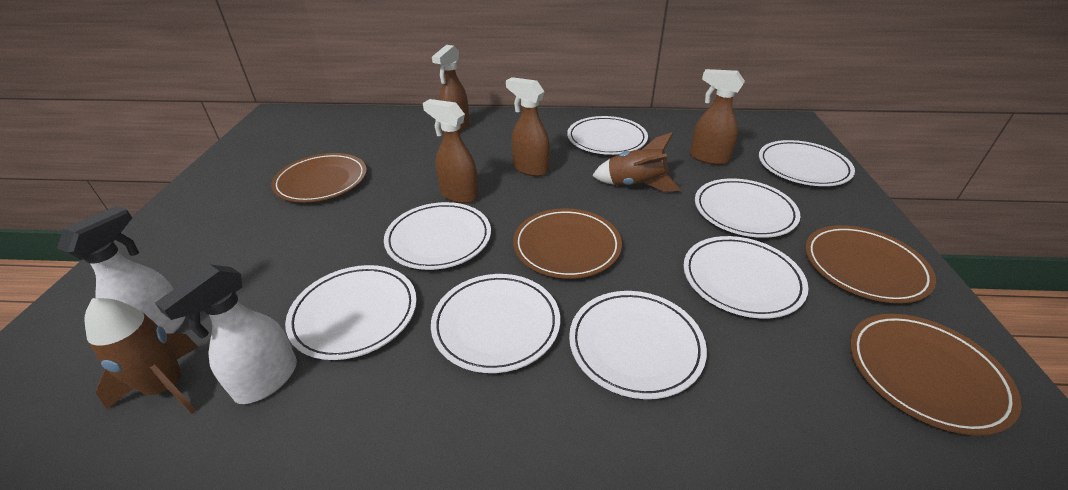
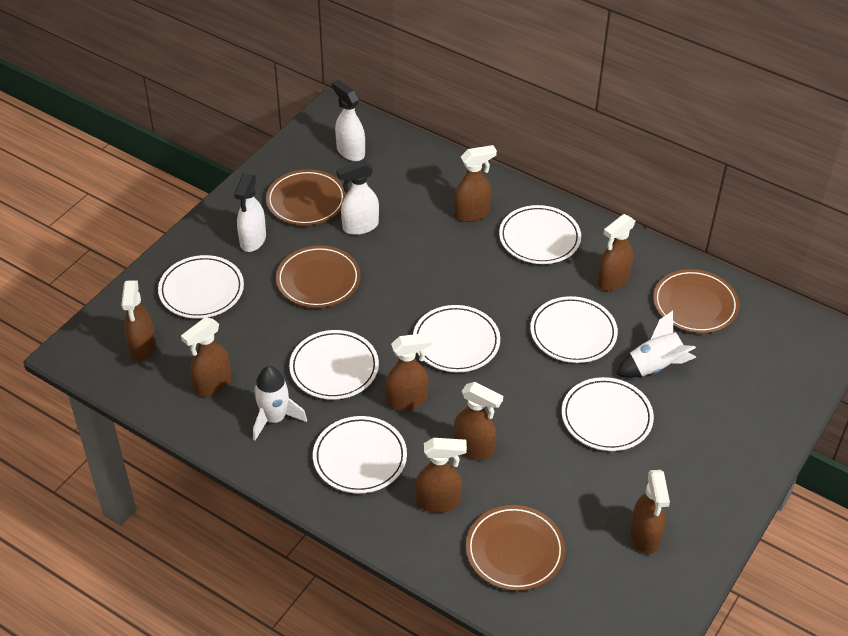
brown rocket: [85,298,198,414] [592,132,681,192] = 2 -> none = 0
brown spray bottle: [423,99,479,203] [432,45,469,132] [506,77,550,176] [690,69,745,165] = 4 -> [121,280,156,361] [181,317,231,396] [385,333,432,411] [415,438,467,513] [454,145,497,222] [454,382,503,460] [597,214,635,291] [630,470,670,554] = 8
white plate: [285,265,417,360] [384,202,491,270] [431,274,560,373] [567,116,648,155] [569,291,707,399] [683,236,808,319] [695,178,800,238] [759,140,855,186] = 8 -> [158,255,244,319] [289,330,379,400] [313,416,407,494] [413,305,500,372] [499,205,581,264] [530,296,618,363] [562,377,654,451] = 7
white rocket: none = 0 -> [253,366,307,441] [616,311,696,378] = 2
white spray bottle: [57,206,186,334] [155,264,297,404] = 2 -> [234,173,266,252] [332,80,365,161] [336,160,379,235] = 3

